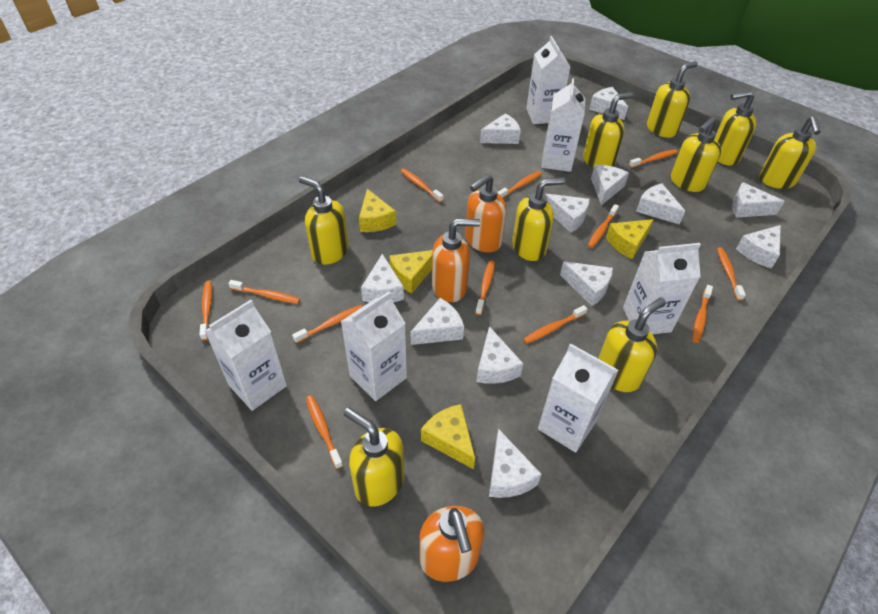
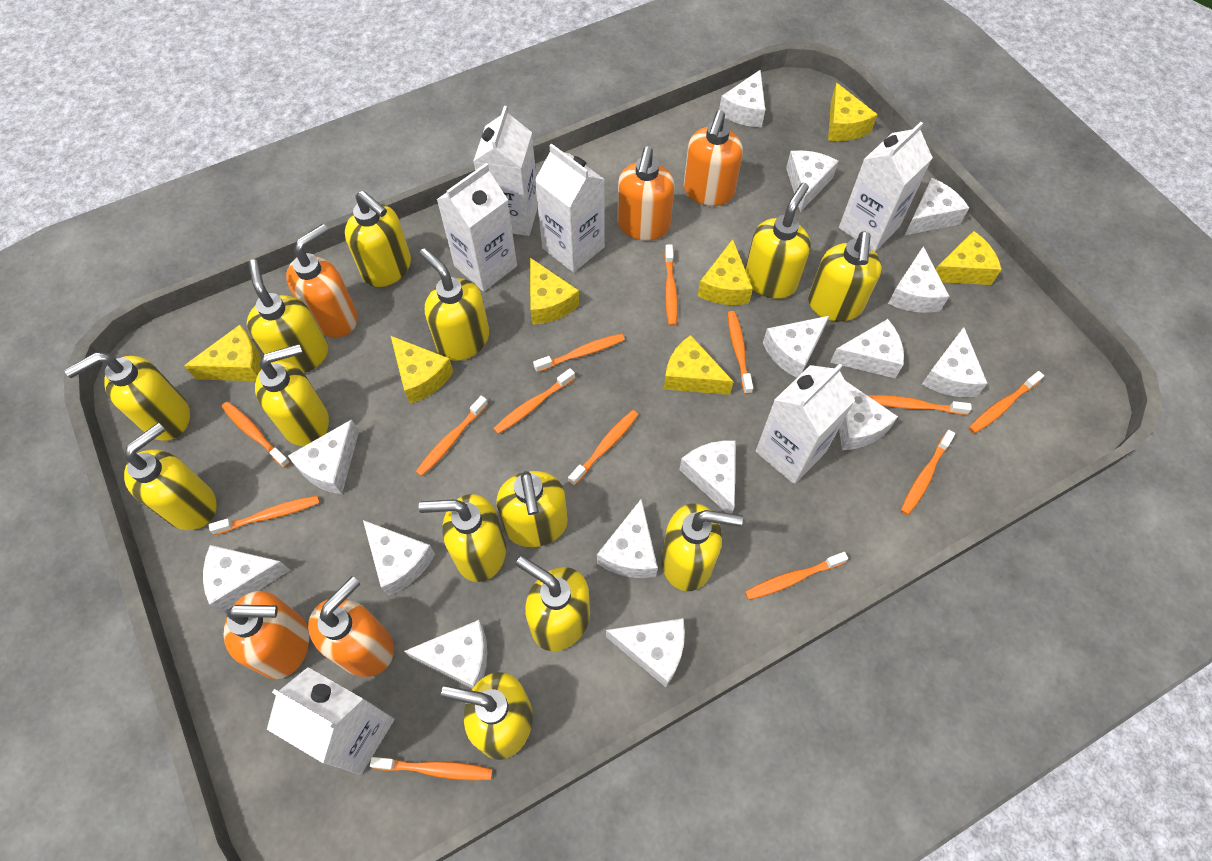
orange soap dispenser: [419,506,484,582] [432,218,480,302] [465,174,507,252] = 3 -> [224,591,309,679] [286,224,358,337] [308,576,394,677] [618,147,674,241] [684,110,743,206] = 5
orange toothbrush: [199,281,212,341] [228,280,300,304] [292,305,363,343] [306,395,343,469] [401,168,444,202] [475,261,495,315] [497,171,542,198] [523,305,587,344] [588,204,619,248] [629,149,678,168] [692,285,713,343] [717,247,746,301] = 12 -> [209,495,320,535] [222,402,290,468] [370,757,493,780] [416,396,488,476] [493,368,575,434] [533,334,625,372] [568,410,638,486] [664,244,678,326] [728,311,753,394] [745,552,848,600] [868,395,972,415] [901,430,955,515] [969,371,1044,433] = 13
white cheese: [361,254,404,302] [411,298,464,345] [476,326,523,384] [480,113,521,144] [489,429,542,498] [545,194,590,232] [560,261,613,306] [589,87,628,120] [591,165,629,205] [636,184,685,225] [732,182,785,218] [736,225,781,268] = 12 -> [203,545,290,612] [288,419,359,494] [363,520,435,596] [404,620,488,689] [597,499,658,578] [606,618,685,687] [679,440,736,514] [719,69,765,127] [763,316,829,378] [786,150,839,212] [830,319,904,378] [839,381,898,450] [888,246,949,313] [905,178,969,235] [922,327,987,397] = 15
yellow cheese: [359,189,396,232] [389,250,433,293] [421,404,475,469] [606,219,654,259] = 4 -> [184,325,261,381] [391,336,453,404] [530,258,579,325] [664,335,734,395] [698,239,753,305] [828,83,878,141] [936,231,1002,285] = 7
yellow soap dispenser: [299,176,349,265] [344,408,404,506] [512,178,565,261] [583,92,633,168] [598,297,666,392] [647,61,698,138] [671,117,721,192] [715,90,756,166] [759,116,821,189] = 9 -> [64,352,190,441] [124,423,217,530] [247,259,328,373] [255,344,329,446] [345,191,411,287] [419,248,489,361] [419,494,506,582] [441,672,533,760] [496,471,568,547] [516,556,590,651] [662,503,743,591] [745,183,811,299] [808,231,882,322] = 13

